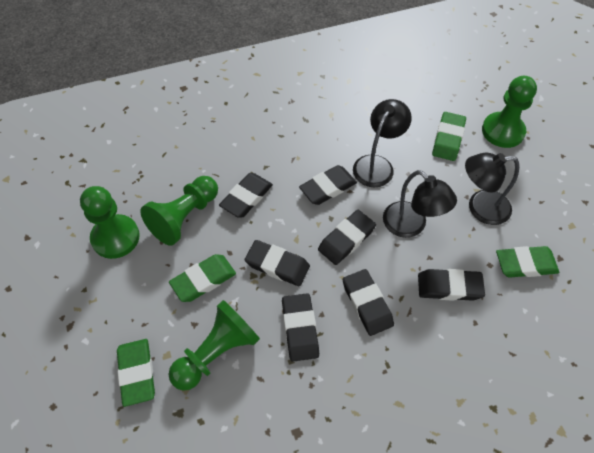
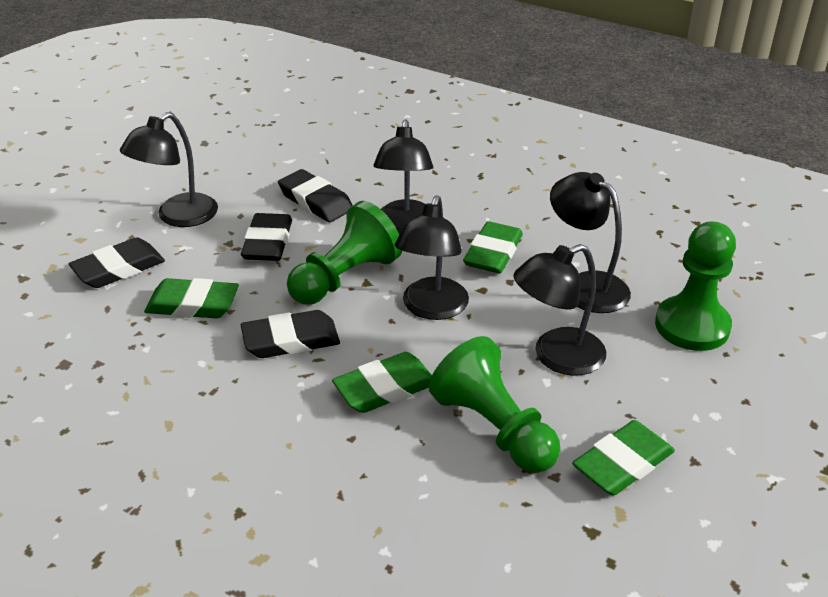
black eraser: [219,173,273,218] [245,240,310,286] [282,293,319,362] [299,165,357,205] [318,210,376,265] [343,269,394,336] [418,269,485,301] = 7 -> [69,237,165,288] [241,213,292,261] [241,310,340,358] [278,169,353,222] = 4
black lamp: [353,99,412,187] [383,170,457,238] [465,152,519,225] = 3 -> [120,112,218,227] [374,119,433,234] [395,196,469,320] [513,244,606,376] [550,172,631,313] = 5
green pawn: [80,186,140,259] [140,176,218,246] [168,300,260,391] [482,76,537,148] = 4 -> [287,201,402,305] [429,336,560,473] [655,222,736,351] = 3

